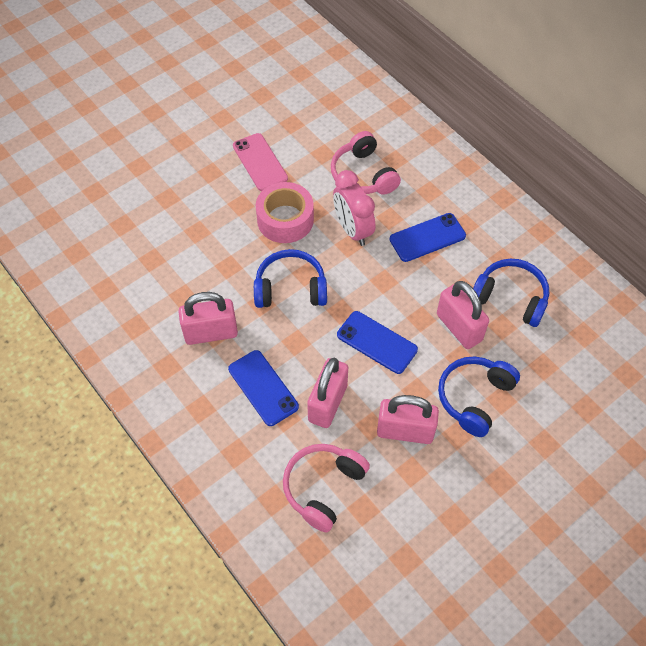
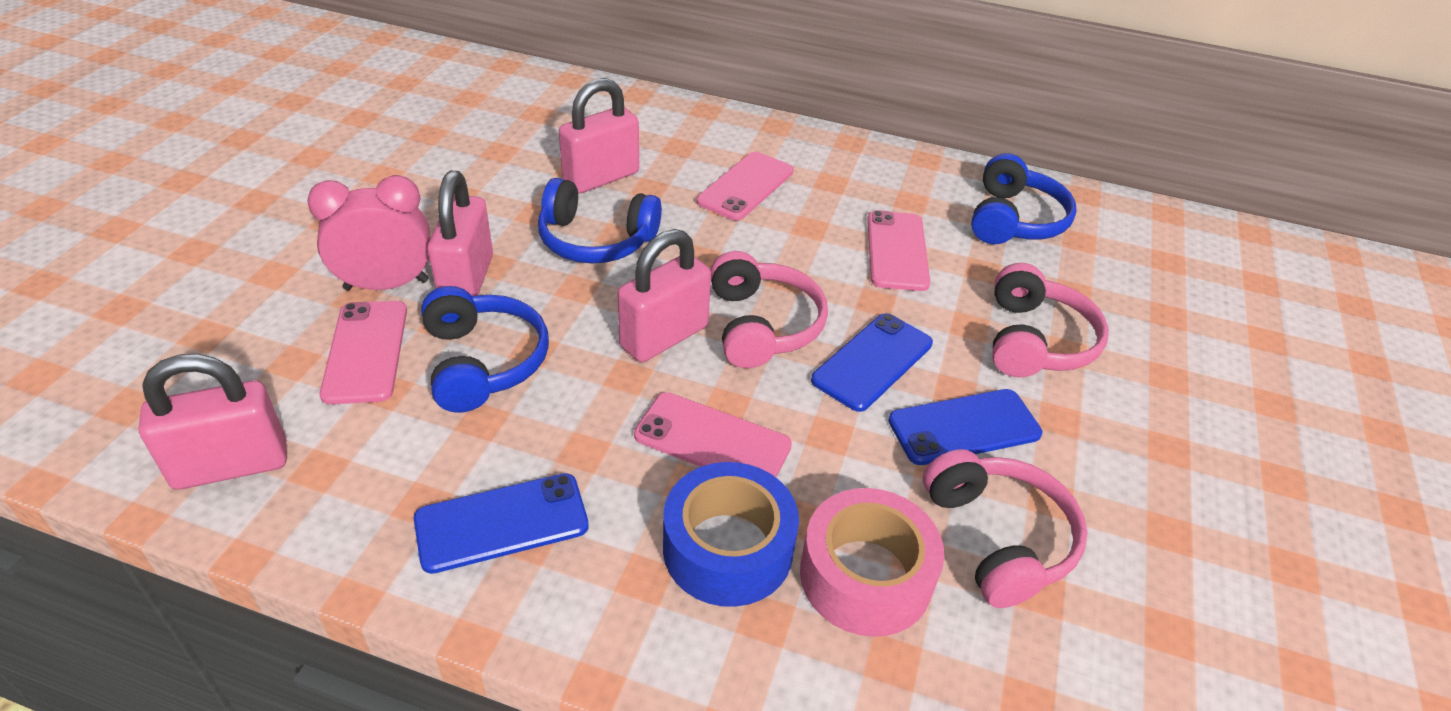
blue tape: none = 0 -> [663,462,799,607] = 1
pink headphones: [283,444,370,532] [331,131,401,195] = 2 -> [710,251,828,368] [923,449,1087,608] [992,263,1109,377] = 3
pink phone: [233,133,288,191] = 1 -> [320,301,407,404] [634,392,792,477] [697,152,793,221] [867,210,930,291] = 4

